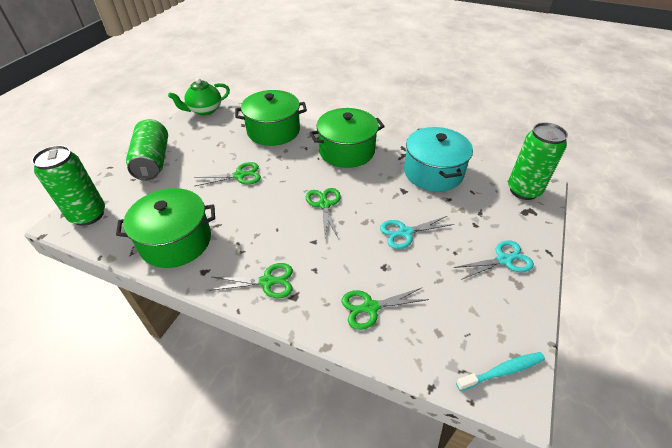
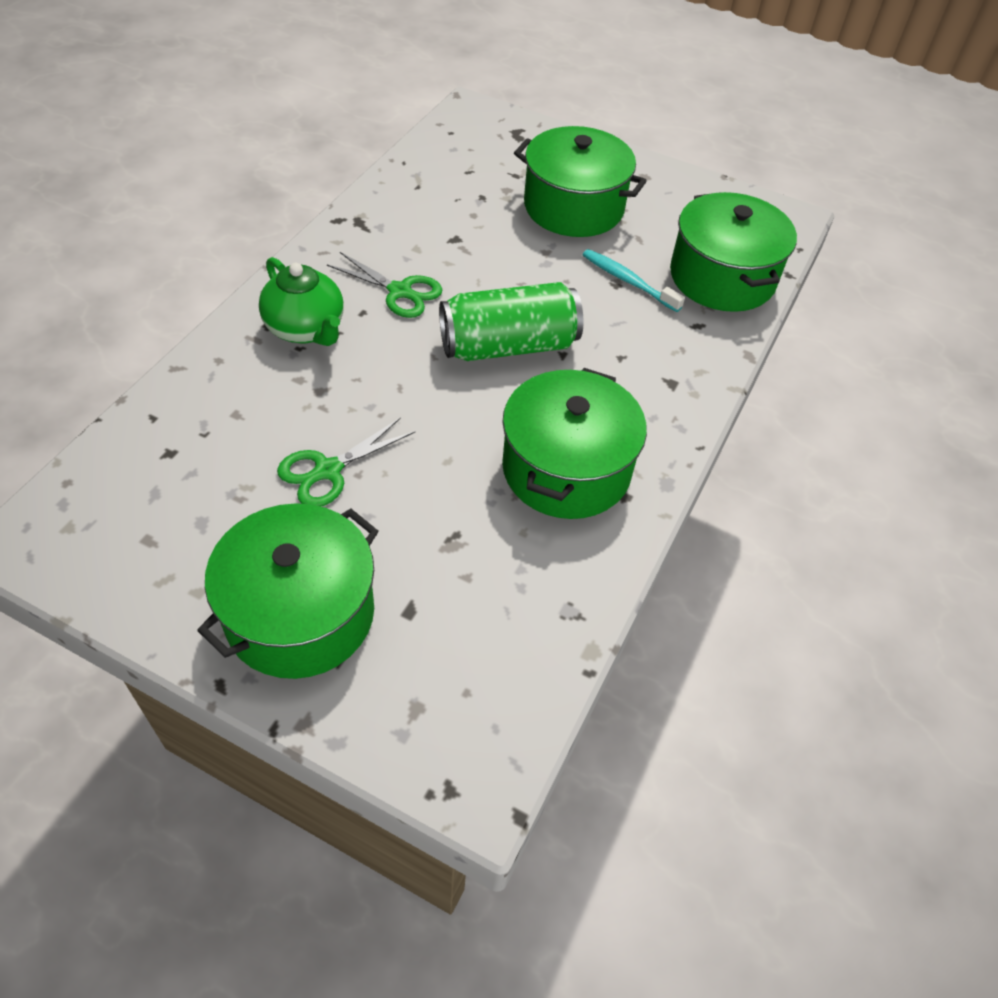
green can: [32,145,105,226] [126,119,168,181] [508,123,568,200] = 3 -> [439,282,583,361] = 1
green pot: [116,188,215,268] [235,90,307,146] [310,108,385,168] = 3 -> [197,503,378,679] [502,368,647,519] [514,126,647,237] [670,192,797,312] = 4
green scissors: [194,162,261,186] [209,263,293,298] [306,188,341,239] [341,287,429,330] = 4 -> [277,417,415,507] [327,252,443,318] = 2
turquoise pot: [404,127,473,192] = 1 -> none = 0
turquoise scissors: [380,216,454,249] [454,240,534,280] = 2 -> none = 0

